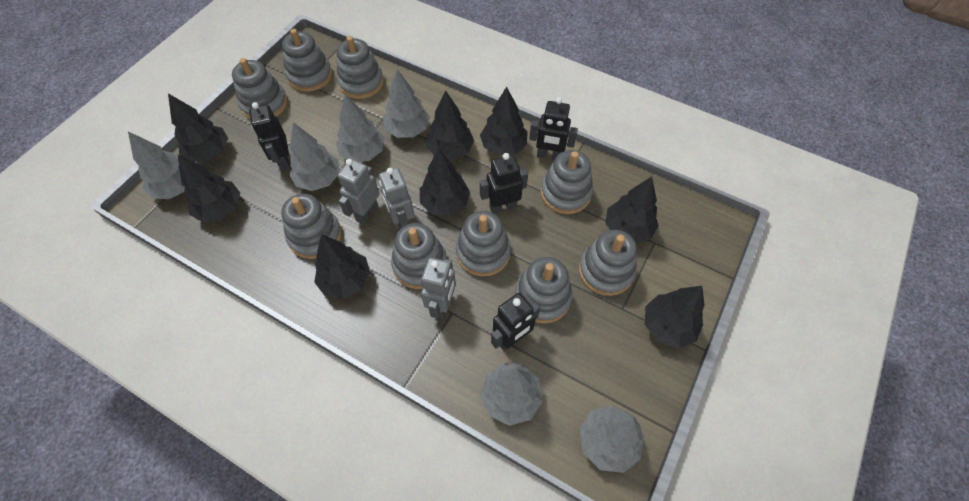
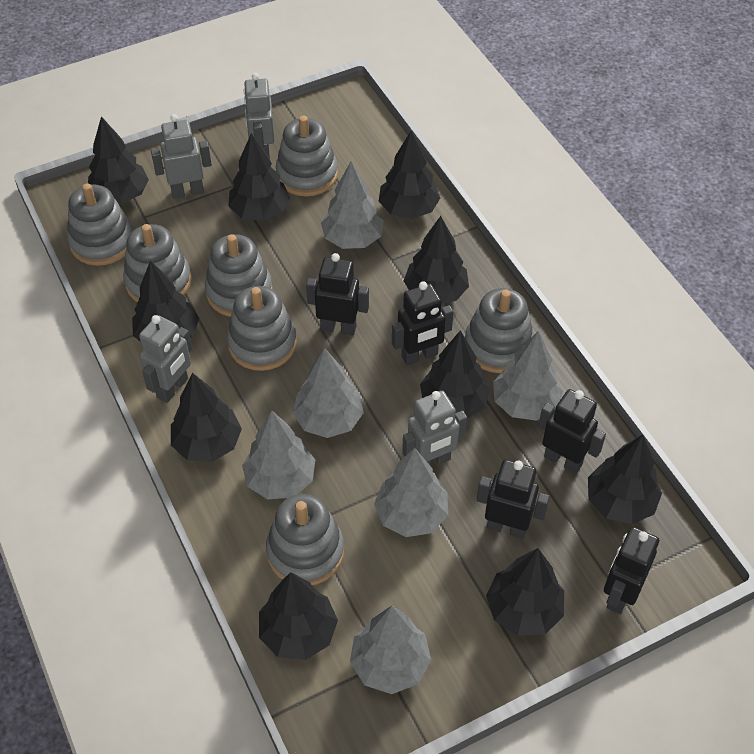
black robot: [249,102,290,171] [480,153,528,214] [491,293,540,351] [529,97,578,160] = 4 -> [306,253,369,336] [392,281,453,365] [477,460,550,539] [538,389,606,474] [604,527,659,614] = 5
black tree: [168,93,228,162] [177,154,240,222] [314,234,371,299] [420,149,470,216] [426,90,474,160] [480,87,528,156] [605,177,659,243] [645,286,705,349] = 8 -> [88,116,149,204] [132,260,199,342] [171,373,242,462] [228,133,290,221] [259,572,338,660] [379,131,440,219] [404,216,469,304] [420,330,490,419] [486,548,564,636] [588,434,662,524] = 10
grey robot: [337,159,379,224] [379,168,415,229] [421,257,456,319] = 3 -> [139,315,192,403] [151,114,212,198] [243,73,275,159] [402,391,467,466] = 4
grey stacking toy: [232,58,287,119] [281,194,342,259] [282,29,332,92] [337,36,384,99] [391,223,447,289] [456,211,511,277] [515,257,572,323] [541,150,593,214] [579,230,637,296] = 9 -> [67,183,133,266] [123,224,192,302] [205,234,272,317] [227,286,297,371] [266,494,344,585] [276,116,338,197] [465,288,534,373] = 7

